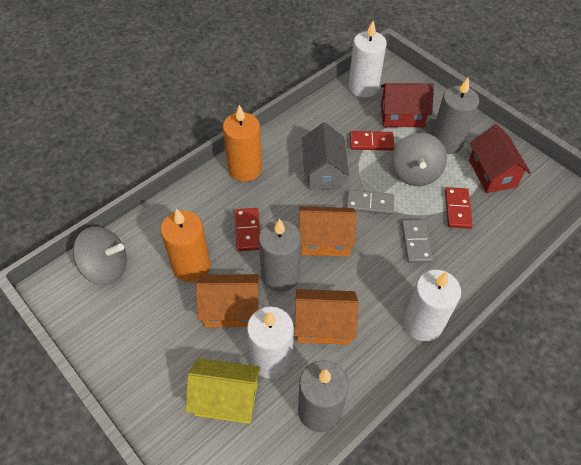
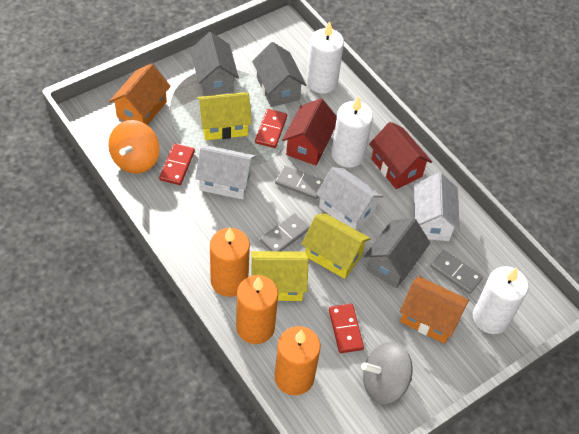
grey candle: [259,219,301,292] [298,360,349,432] [432,77,479,154] = 3 -> none = 0
grey domino: [346,190,394,215] [402,220,433,263] = 2 -> [260,213,309,251] [275,165,324,199] [431,250,483,294] = 3
grey house: [302,122,349,190] = 1 -> [190,32,239,96] [252,42,306,107] [364,218,430,288] = 3
grey spinning top: [73,226,127,285] [392,133,447,186] = 2 -> [361,342,413,404] = 1
orange candle: [160,208,211,282] [223,105,262,182] = 2 -> [210,228,250,297] [236,275,278,344] [275,326,320,395] = 3
orange house: [196,274,260,327] [294,289,359,345] [299,206,357,257] = 3 -> [109,64,171,125] [399,276,469,344] = 2
orange spinning top: none = 0 -> [108,120,159,174] = 1
white house: none = 0 -> [195,145,256,200] [316,167,384,230] [414,172,460,241] = 3
yellow house: [185,358,261,424] = 1 -> [197,92,252,140] [251,251,308,301] [302,213,371,279] = 3

